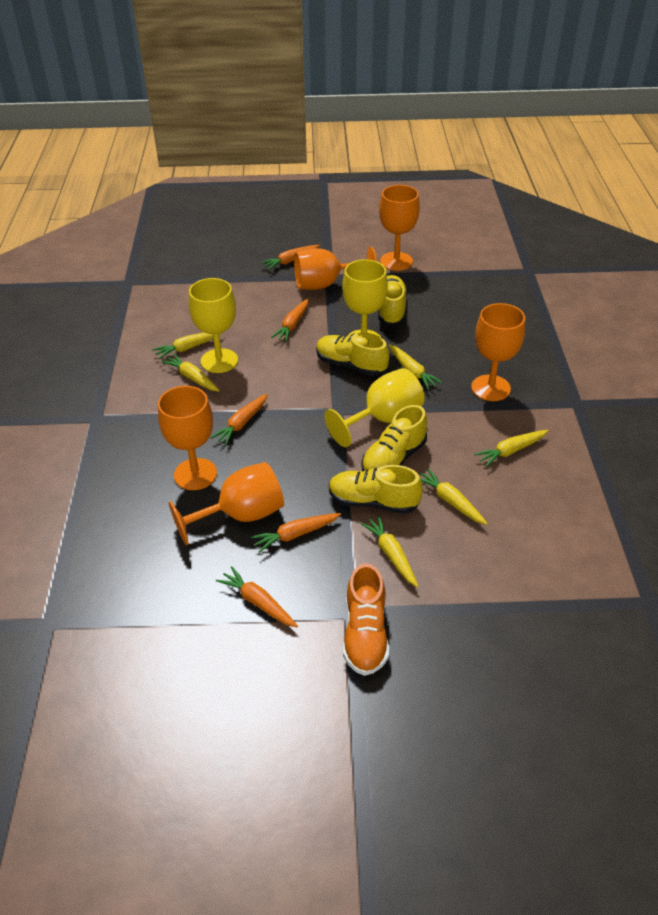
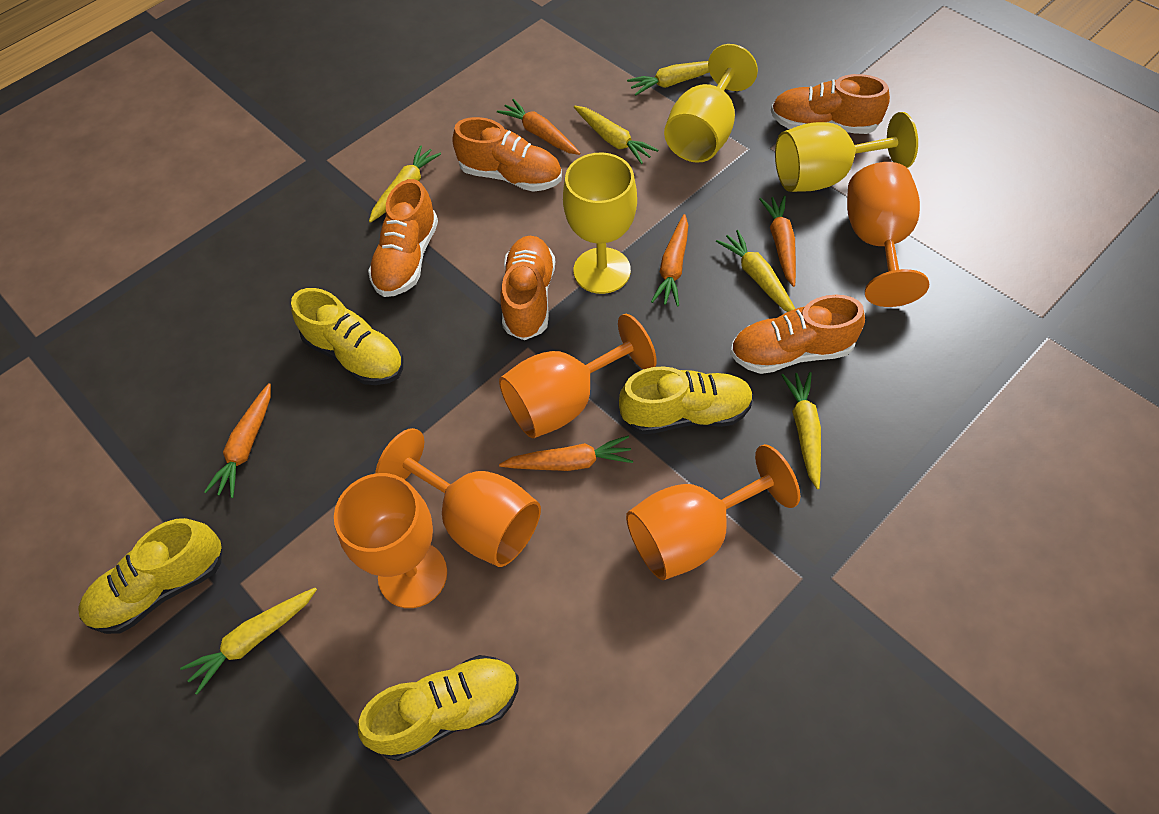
orange shoe: [343,563,389,676] = 1 -> [368,179,438,297] [452,117,562,192] [500,236,555,340] [730,295,865,374] [771,74,890,134] = 5

